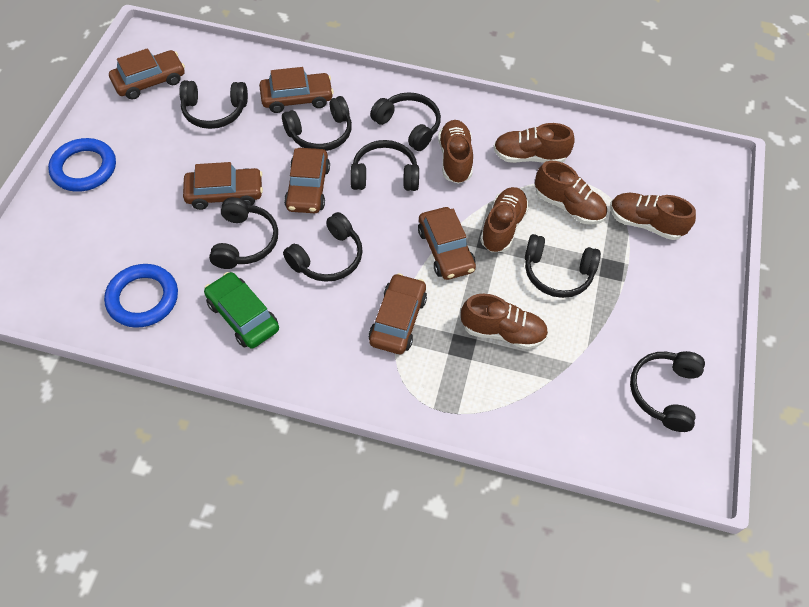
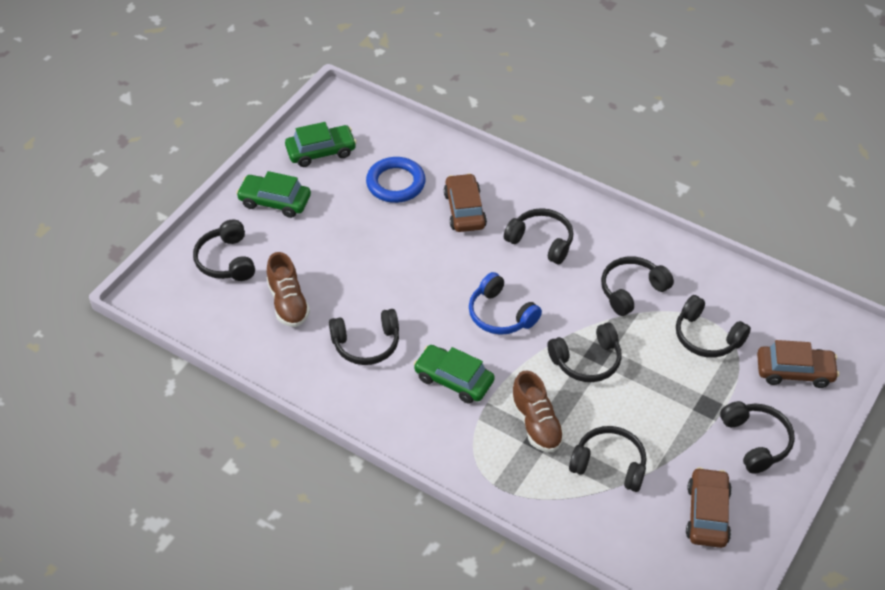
blue headphones: none = 0 -> [469,272,542,335] = 1
blue ring: [48,138,116,192] [104,264,178,328] = 2 -> [366,157,425,203] = 1
brown car: [109,48,185,100] [183,162,263,210] [259,67,334,113] [284,148,330,213] [368,273,427,354] [418,207,476,280] = 6 -> [444,173,487,232] [686,467,732,548] [757,340,839,388] = 3
brown shoe: [438,120,473,184] [461,294,548,349] [480,187,529,252] [493,123,575,163] [535,161,607,225] [610,193,696,240] = 6 -> [267,252,310,327] [511,370,565,452] = 2
green car: [204,272,279,349] = 1 -> [236,171,311,218] [285,122,357,167] [414,345,495,404] = 3

